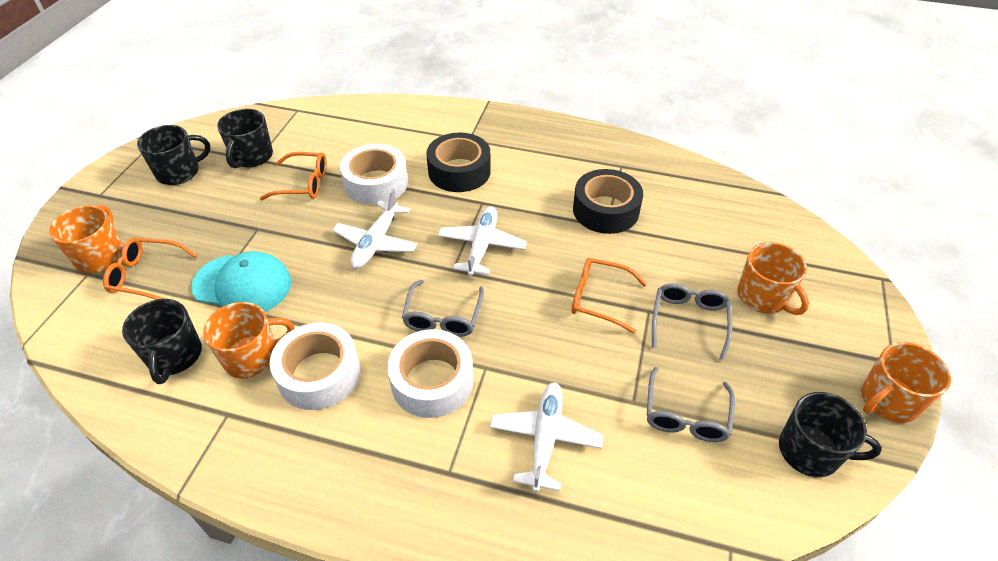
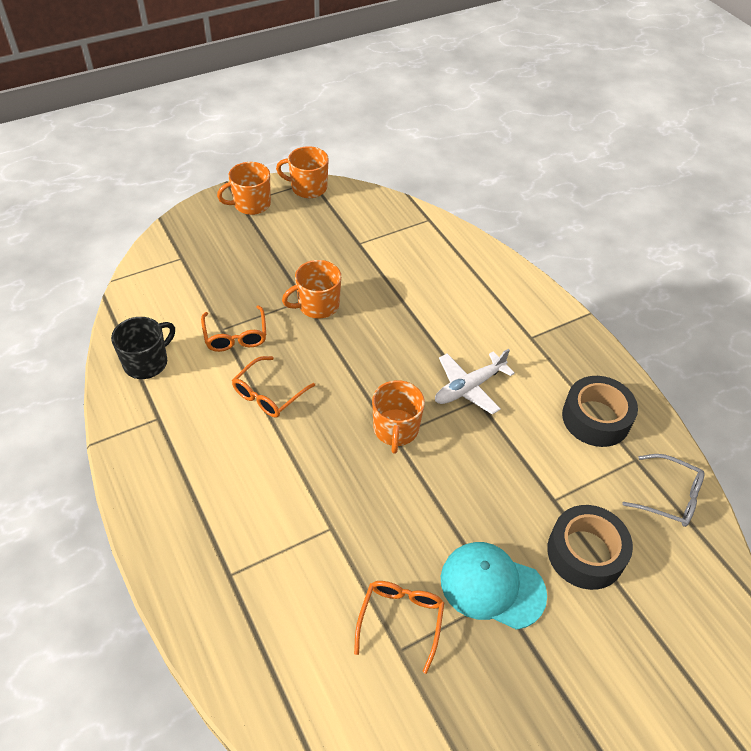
black mug: [122,299,202,384] [137,125,211,185] [217,109,273,168] [779,392,882,477] = 4 -> [111,317,175,379] = 1
grey glasses: [402,280,484,337] [647,366,735,442] [652,283,732,361] = 3 -> [622,454,705,527] = 1
white plane: [332,189,418,268] [438,206,527,276] [490,382,604,493] = 3 -> [435,349,515,414] = 1
white tape: [270,322,360,410] [340,144,408,205] [387,329,473,418] = 3 -> none = 0

